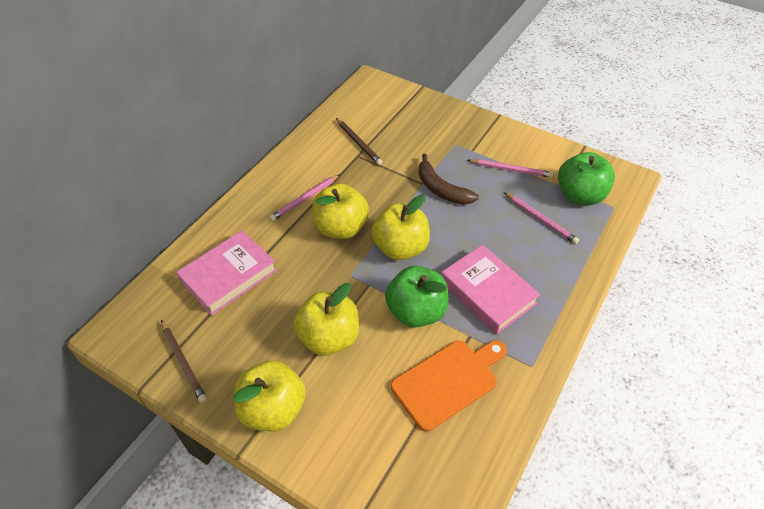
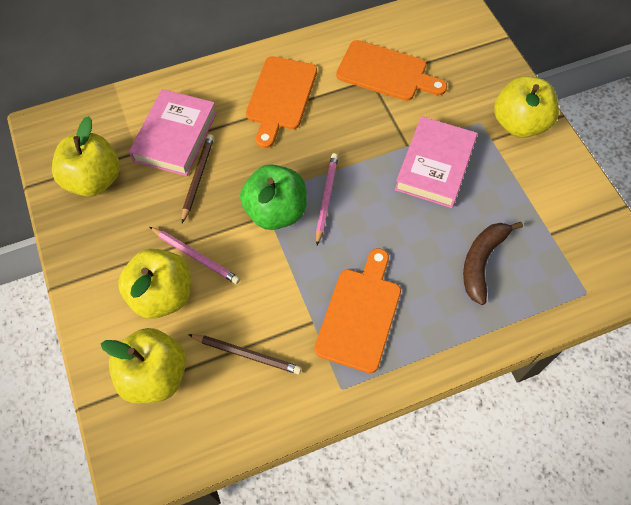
green apple: [385,266,449,328] [558,152,615,205] = 2 -> [240,164,307,230] = 1
orange cutting board: [391,340,507,431] = 1 -> [246,56,317,148] [314,248,401,373] [336,40,447,101] = 3
pink pencil: [269,174,340,221] [468,159,553,178] [504,192,579,244] = 3 -> [150,227,240,284] [316,153,338,245] = 2

